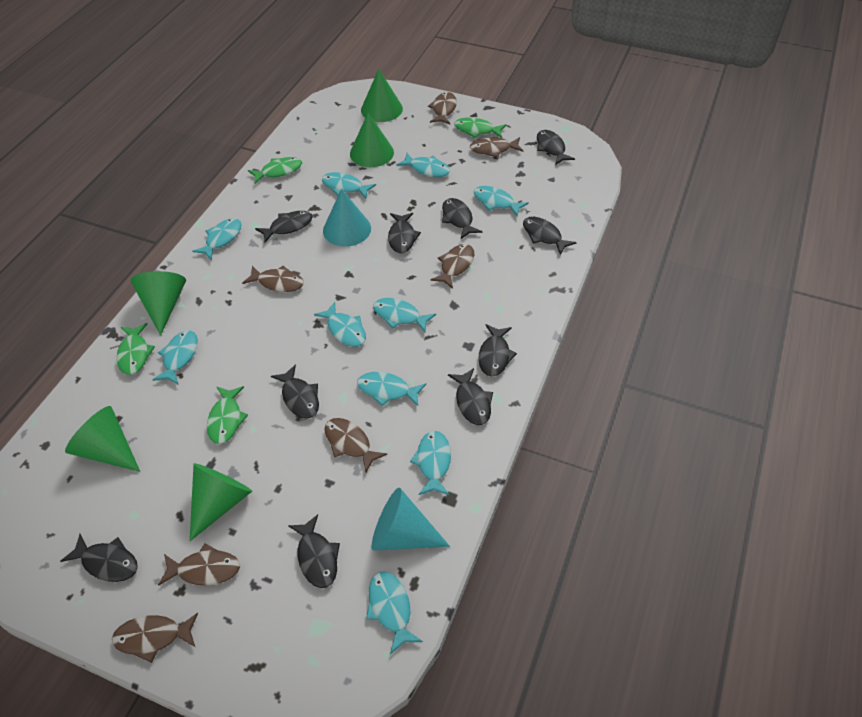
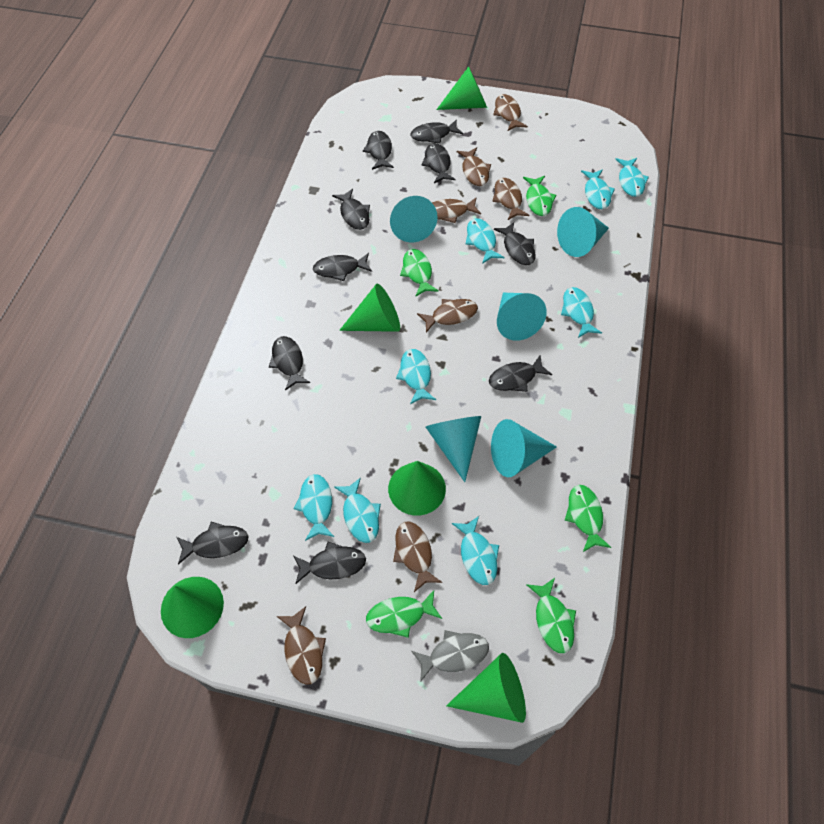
green fish: [117,323,155,375] [207,386,248,444] [248,157,302,184] [454,117,506,138] = 4 -> [366,590,442,638] [400,249,439,297] [523,176,556,216] [526,578,576,653] [565,485,611,552] = 5
grey fish: none = 0 -> [411,630,489,682] = 1
turquoise cone: [323,189,371,247] [372,488,450,551] = 2 -> [390,196,437,243] [426,416,481,482] [491,419,557,477] [497,293,547,341] [557,207,609,257] = 5
turquoise fish: [153,330,198,385] [192,218,242,260] [314,302,366,347] [322,172,376,198] [357,372,426,406] [366,571,423,655] [373,298,436,332] [397,153,450,177] [410,431,451,495] [474,186,529,216] = 10 -> [293,474,334,541] [334,477,381,543] [396,349,436,404] [452,516,499,585] [465,218,505,264] [561,287,602,338] [581,169,615,209] [615,158,649,197] = 8

